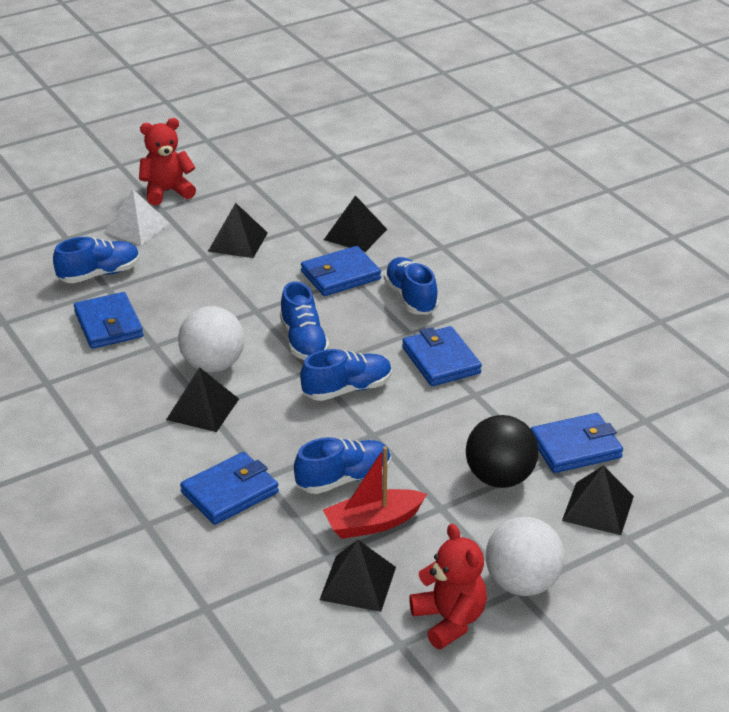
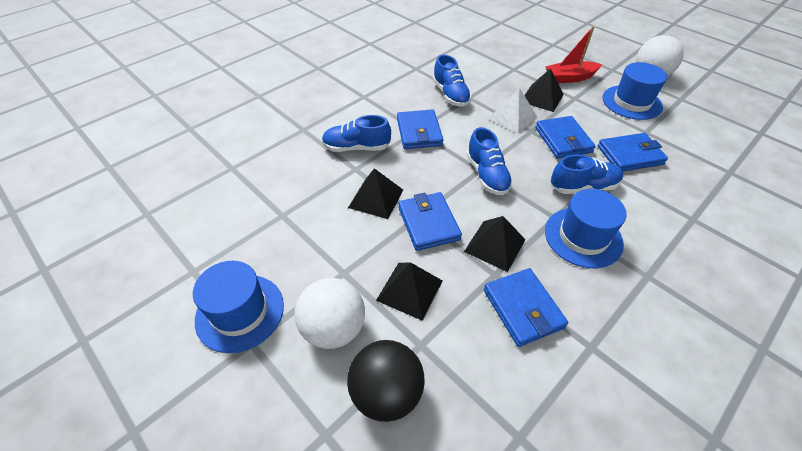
black pyramid: [166,367,239,432] [208,203,268,258] [320,540,396,612] [324,195,387,252] [562,465,634,535] = 5 -> [348,168,403,219] [376,262,443,321] [464,216,526,272] [524,68,564,112] = 4
blue hat: none = 0 -> [193,261,284,353] [545,189,627,268] [602,62,667,120] = 3
blue shoe: [53,237,140,283] [280,281,329,360] [294,437,391,494] [300,349,392,401] [384,257,439,315] = 5 -> [322,115,391,152] [433,54,472,107] [467,127,513,195] [551,154,623,194] = 4
red teddy bear: [139,118,196,205] [409,524,487,649] = 2 -> none = 0

